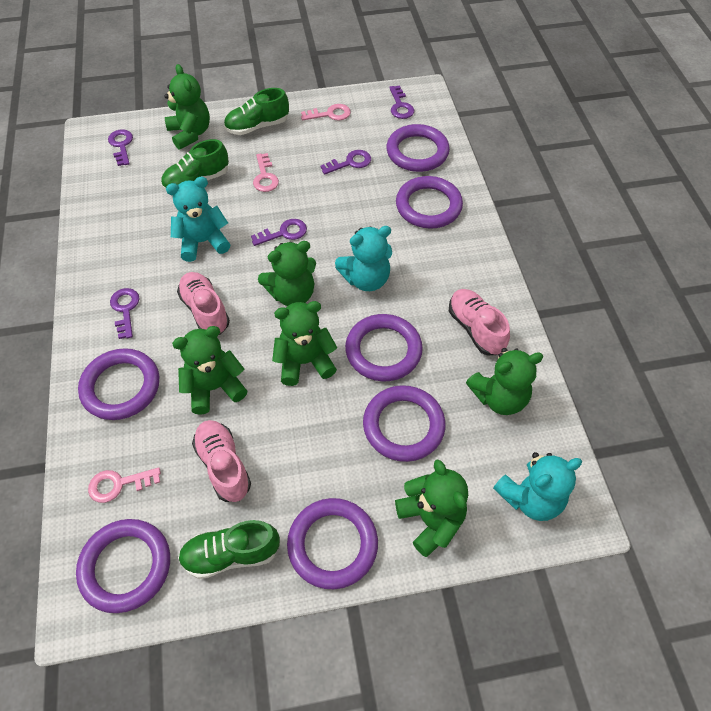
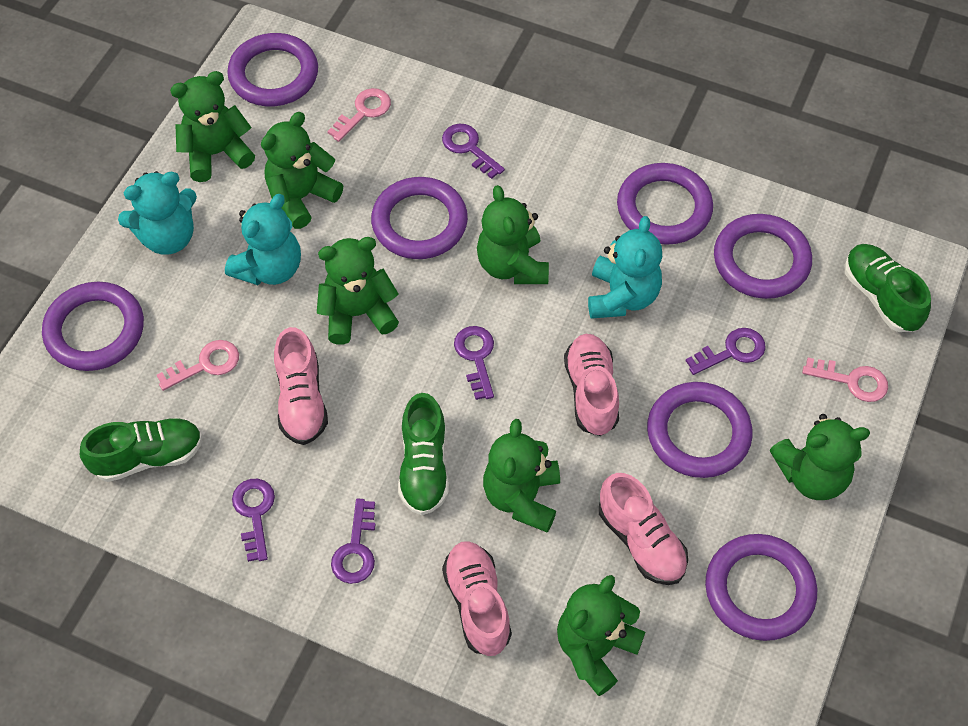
green teddy bear: [165,64,210,150] [172,326,247,415] [258,241,316,306] [272,301,337,386] [395,459,468,557] [466,348,544,415] = 6 -> [170,71,255,182] [261,112,343,229] [317,237,399,345] [477,185,549,284] [483,419,560,533] [557,575,645,696] [770,414,870,500] = 7
pink shoe: [177,272,230,335] [192,420,251,502] [449,289,510,355] = 3 -> [274,327,328,445] [442,541,512,656] [564,334,619,436] [599,473,688,585] = 4

